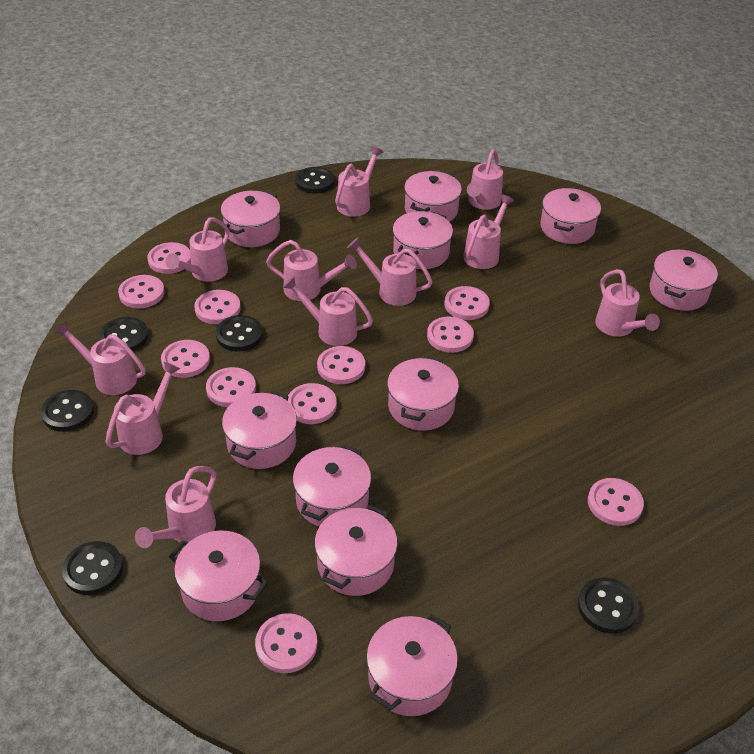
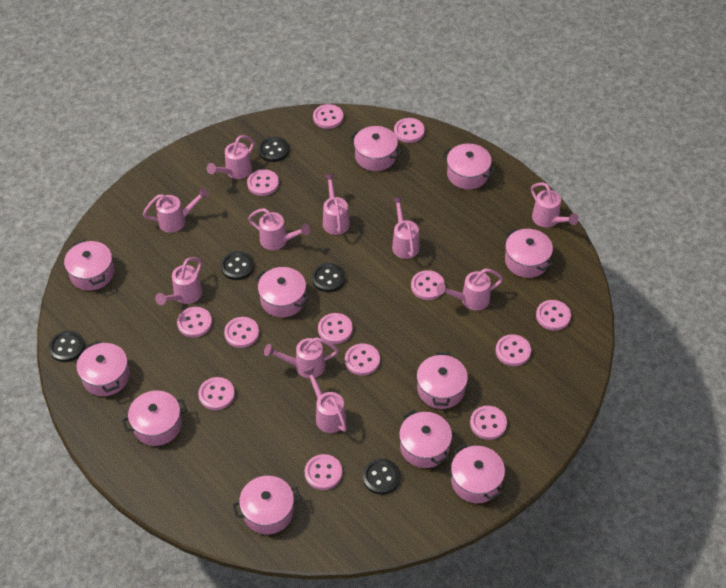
black button: [41,390,94,432] [62,541,123,595] [100,317,149,351] [216,315,263,351] [295,167,334,193] [578,577,639,634] = 6 -> [49,331,85,362] [221,251,254,280] [258,137,289,162] [312,263,345,292] [363,459,400,495] = 5
pink button: [118,275,165,308] [147,242,191,274] [161,340,210,378] [194,290,241,324] [206,367,256,407] [255,613,317,673] [288,383,337,424] [317,346,365,384] [427,316,474,353] [444,286,490,320] [588,478,644,526] = 11 -> [177,307,212,338] [198,377,235,410] [224,317,259,348] [247,169,279,196] [305,454,342,490] [313,104,343,129] [318,313,353,344] [345,343,380,376] [394,118,425,143] [411,270,445,300] [470,406,507,440] [496,334,531,366] [536,300,571,331] = 13
pink watering can: [54,321,146,395] [106,362,180,455] [135,466,216,548] [166,217,229,282] [266,240,357,301] [282,276,373,346] [335,146,383,217] [347,237,433,306] [463,194,514,269] [467,149,503,210] [595,269,660,337] = 11 -> [143,187,209,233] [155,257,202,305] [207,135,255,179] [248,208,310,250] [264,337,339,378] [303,367,347,433] [323,174,350,235] [392,197,420,259] [437,268,503,310] [531,182,579,228] = 10

